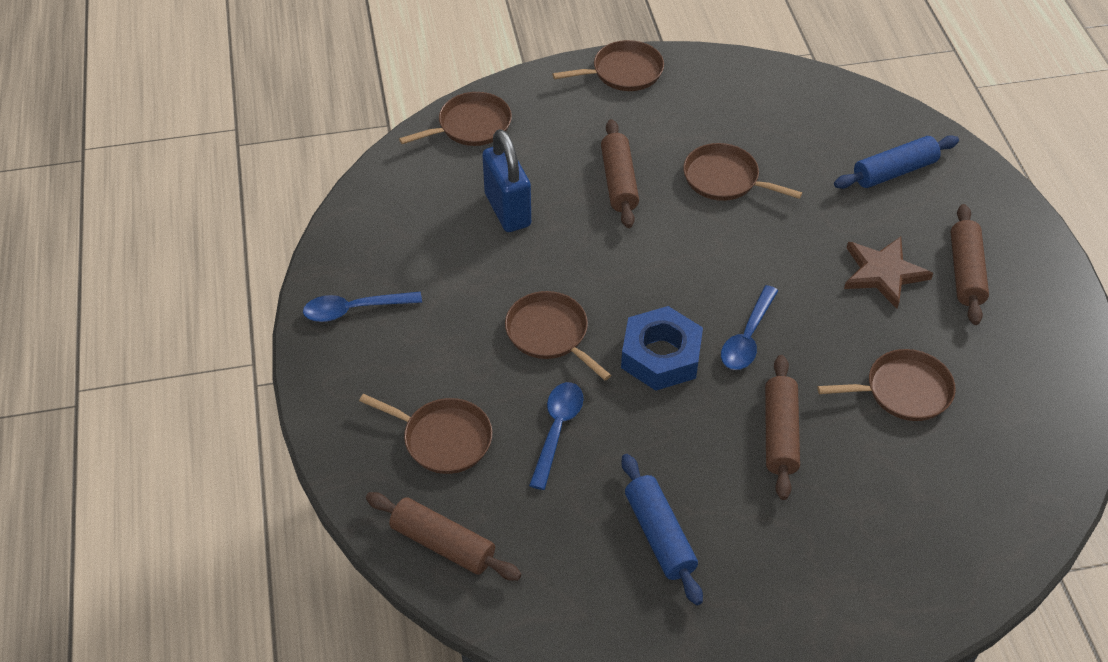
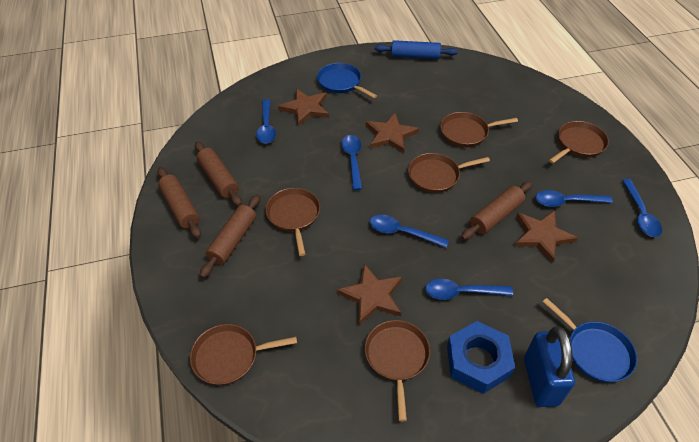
blue pan: none = 0 -> [317,63,377,98] [543,298,637,382] = 2
blue rolling pin: [621,454,703,605] [834,136,959,189] = 2 -> [374,40,458,59] = 1
blue spoon: [303,292,422,322] [529,382,584,490] [721,285,778,370] = 3 -> [256,99,276,144] [341,135,362,190] [370,215,449,248] [425,279,513,300] [536,190,613,207] [622,179,662,237] = 6
brown star: [844,237,933,309] = 1 -> [278,88,329,126] [337,264,402,325] [366,113,419,153] [514,210,578,263] = 4

